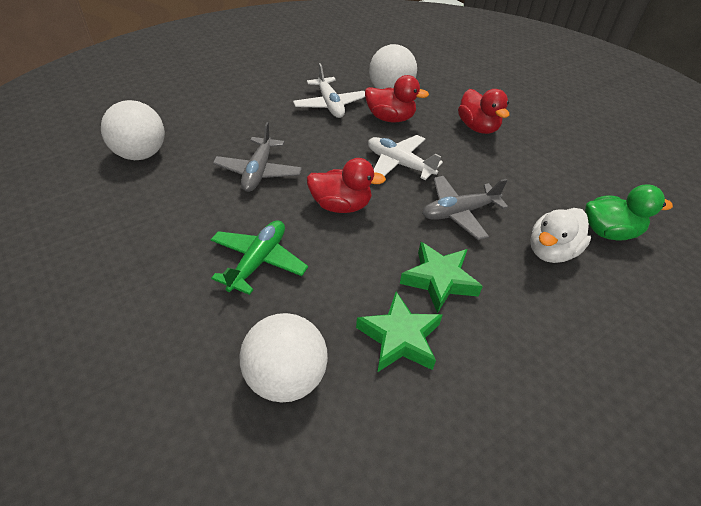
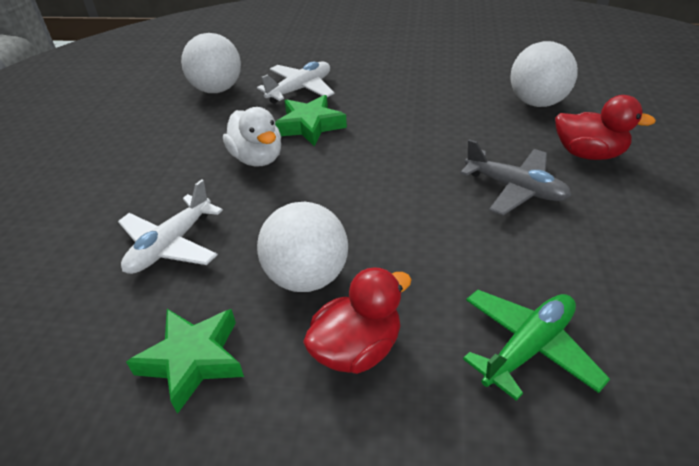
green duck: [585,184,673,240] = 1 -> none = 0
grey plane: [213,122,302,192] [422,176,508,240] = 2 -> [460,139,571,216] = 1
red duck: [307,158,386,213] [365,75,429,122] [458,89,509,134] = 3 -> [303,267,412,374] [555,95,656,160] = 2

